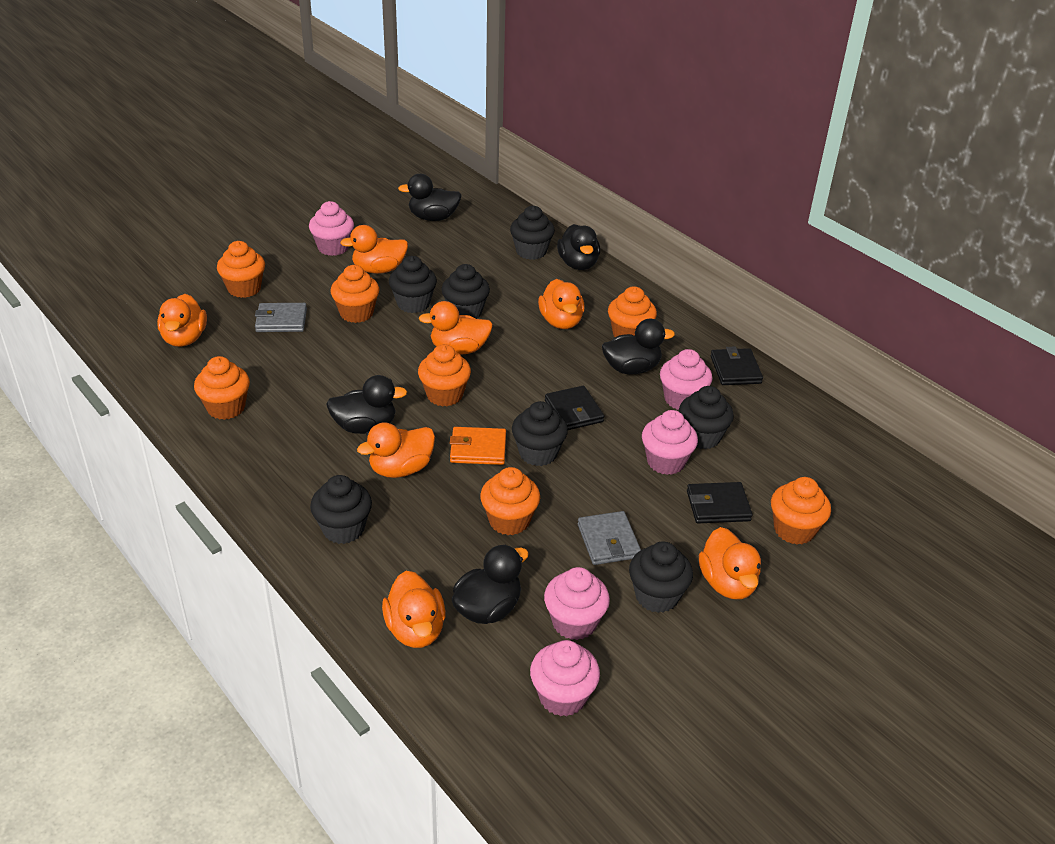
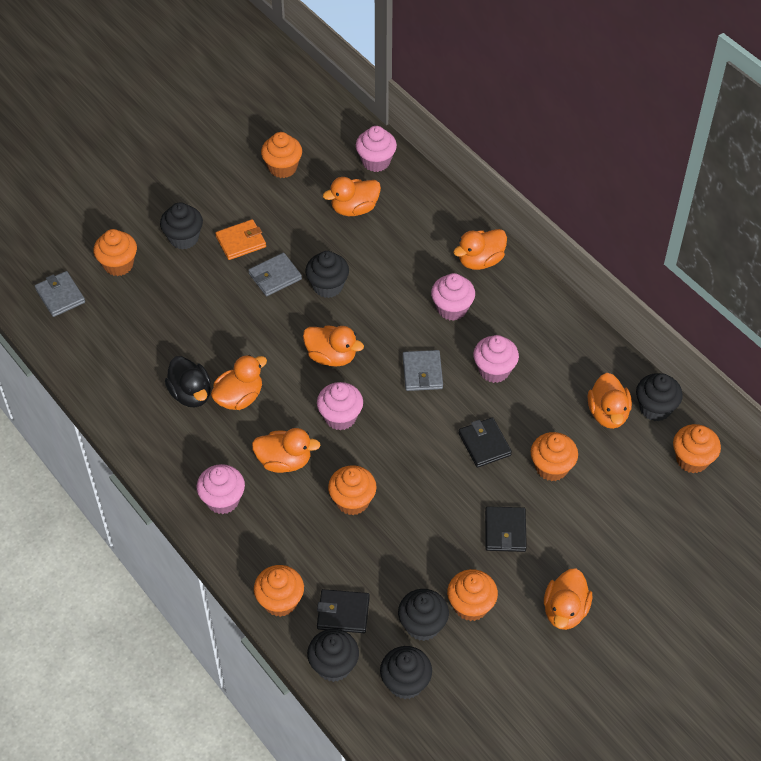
black cupcake: [310,475,372,544] [389,256,437,313] [441,264,490,319] [510,206,555,260] [512,401,568,466] [629,541,693,613] [679,386,734,449] = 7 -> [160,203,203,250] [305,251,349,298] [307,629,359,682] [380,646,432,699] [398,589,449,641] [636,373,683,421] = 6
black duck: [326,375,407,434] [398,174,462,221] [452,545,529,624] [557,224,600,270] [602,319,675,374] = 5 -> [165,356,211,407] = 1
grey wallet: [255,303,307,332] [578,511,641,565] = 2 -> [35,271,85,317] [248,253,302,296] [403,350,443,391] = 3

